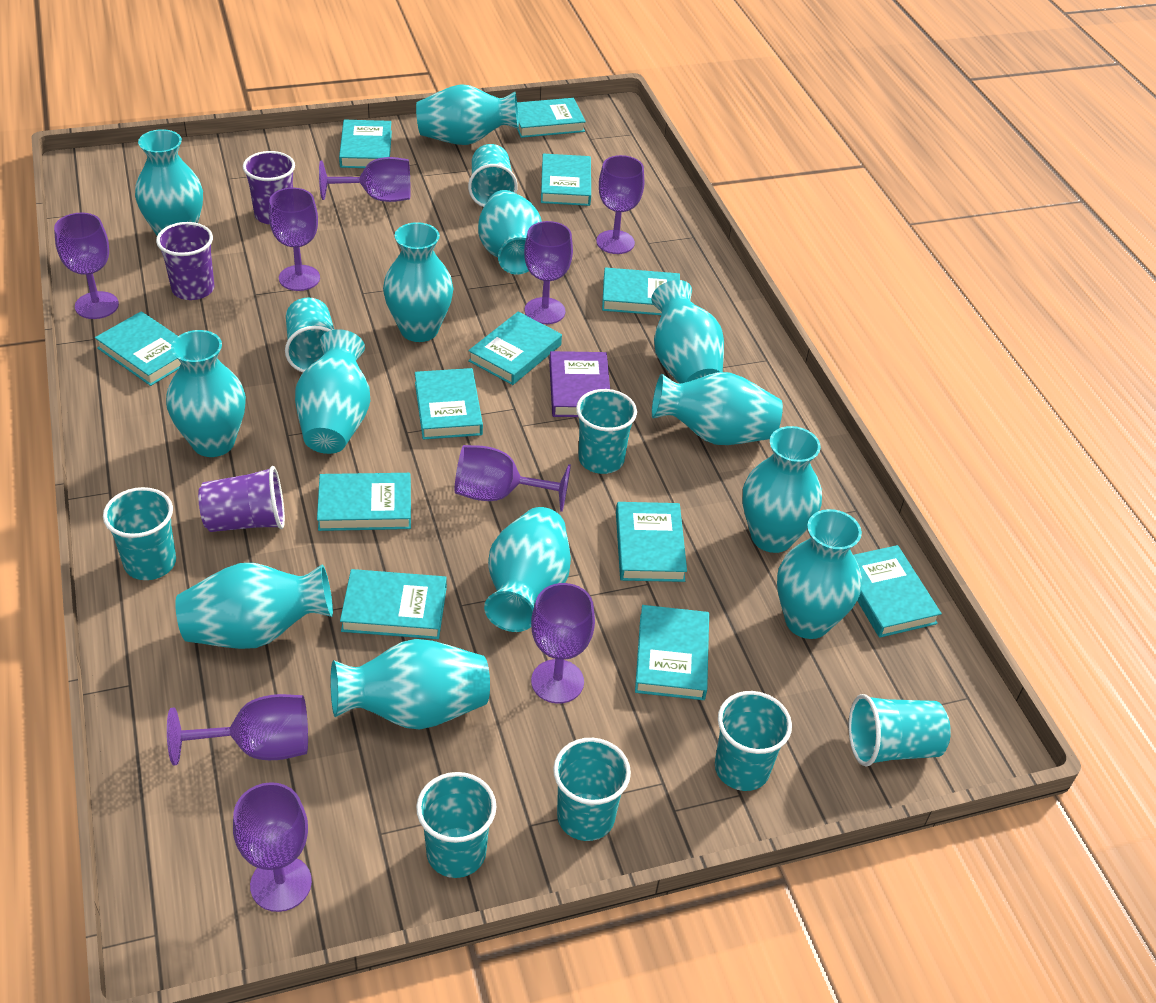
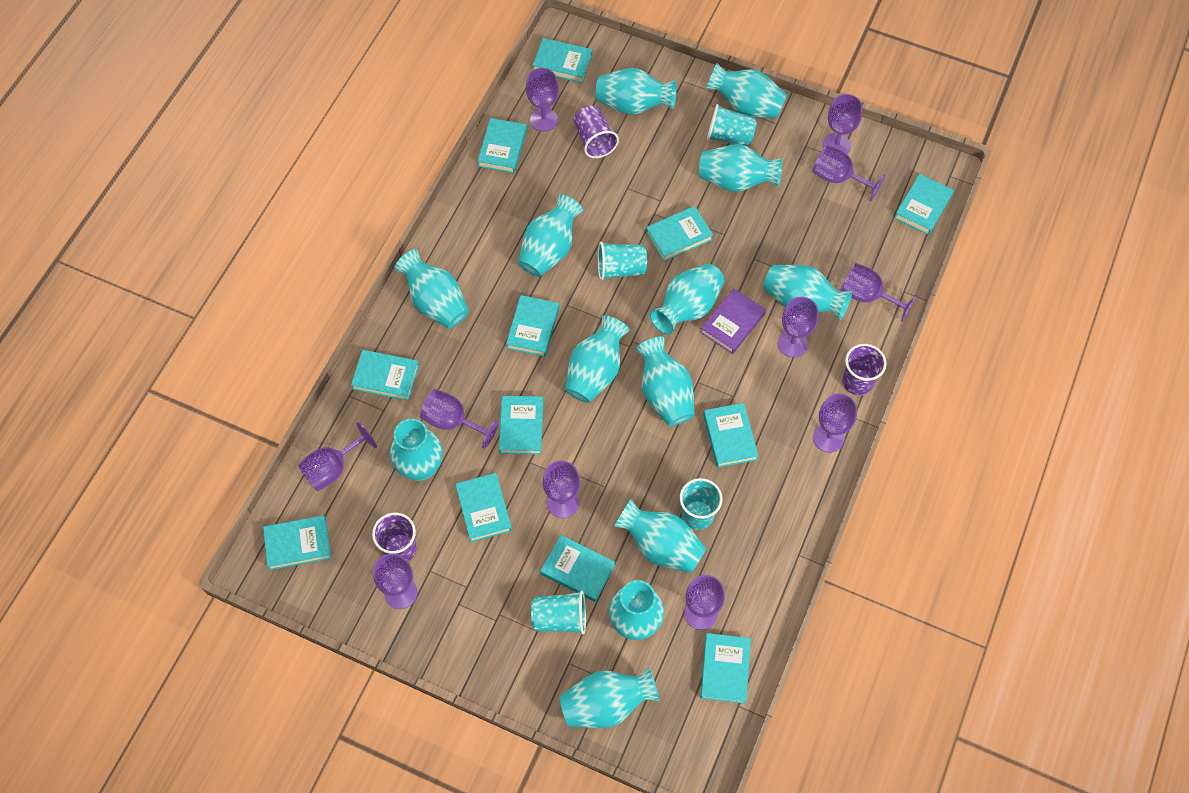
purple goblet: [54,213,119,319] [167,694,308,765] [233,782,312,912] [269,188,320,291] [319,157,411,202] [455,445,571,512] [524,221,573,324] [531,583,595,704] [596,155,644,254] = 9 -> [298,422,377,491] [373,553,418,609] [420,389,499,449] [526,68,559,132] [543,461,581,518] [684,575,725,630] [778,297,819,357] [812,145,885,201] [813,393,857,452] [822,94,863,154] [841,263,917,322] = 11
turquoise cup: [103,487,176,580] [285,297,334,372] [416,772,497,878] [468,144,518,207] [553,738,631,841] [576,389,637,474] [715,691,792,791] [849,694,951,767] = 8 -> [531,590,586,634] [598,242,647,280] [680,478,722,530] [707,104,757,146] = 4

